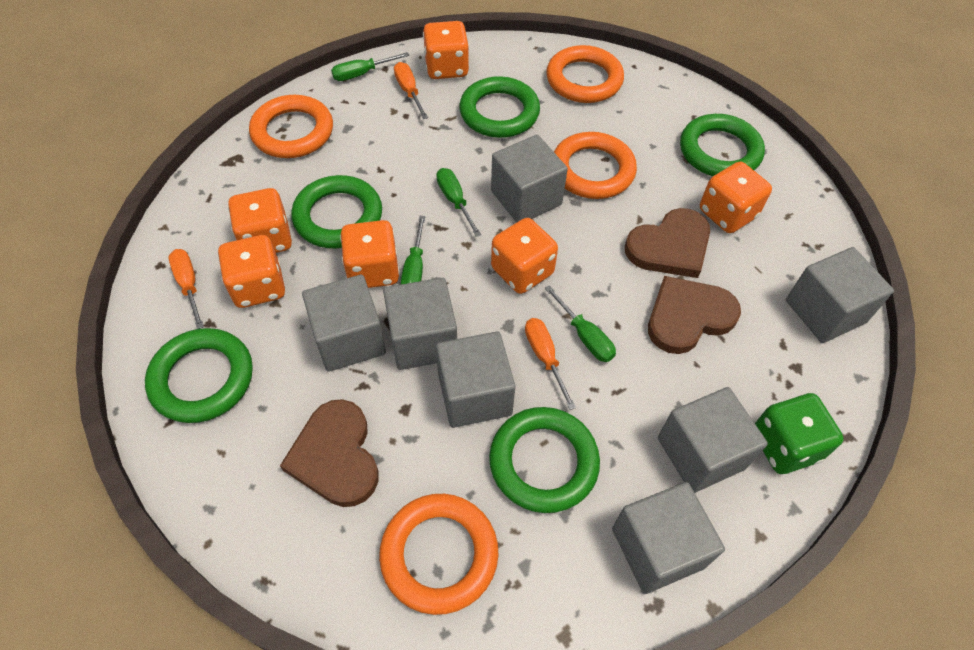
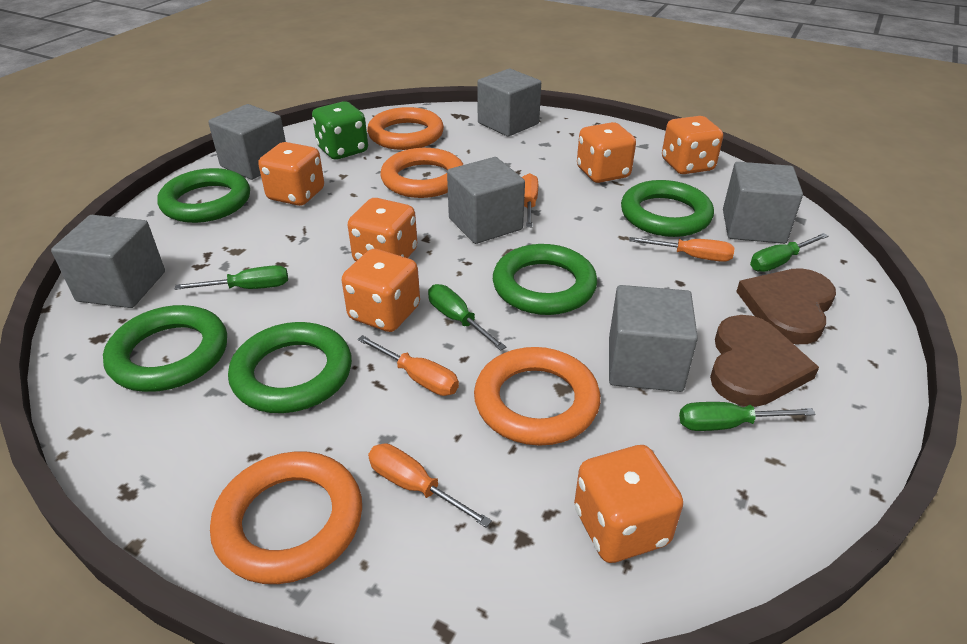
brown heart: [280,399,378,507] [625,208,710,278] [648,276,741,354] = 3 -> [710,315,819,407] [736,268,836,344] = 2
grey cube: [302,275,386,372] [383,278,457,370] [436,332,515,428] [491,135,568,223] [612,482,725,594] [658,387,768,493] [786,247,894,343] = 7 -> [51,215,165,308] [208,104,286,180] [447,157,525,244] [477,69,541,137] [609,285,698,392] [723,162,803,244] = 6
orange screwdriver: [169,249,204,329] [394,62,428,119] [525,318,576,410] = 3 -> [357,335,459,396] [368,443,492,528] [522,173,538,227] [629,237,735,262] = 4

